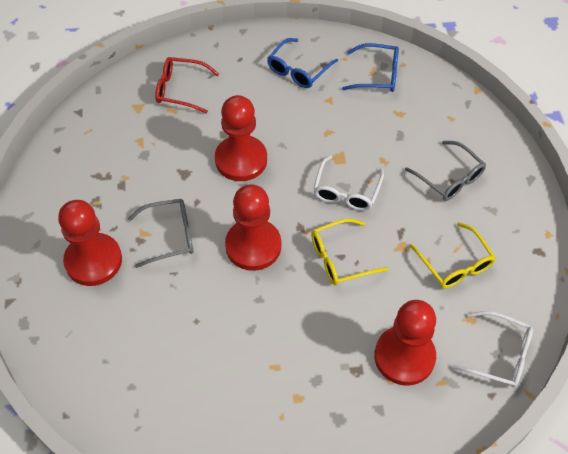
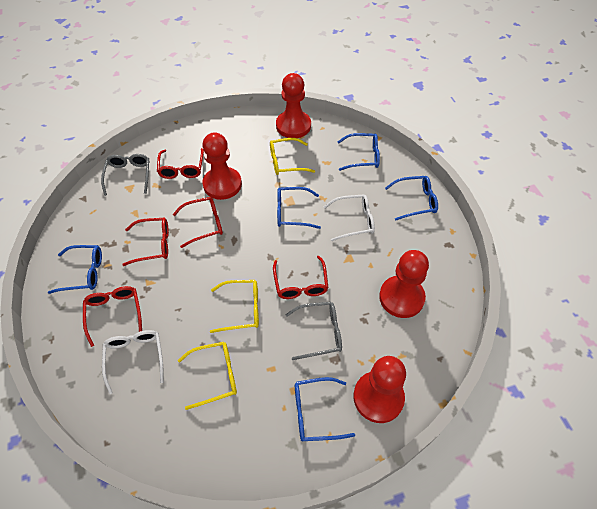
blue glasses: [267,38,338,88] [342,43,399,92] = 2 -> [48,245,102,294] [277,187,321,229] [295,377,355,441] [337,133,380,171] [385,176,438,220] = 5
red glasses: [155,57,219,114] = 1 -> [83,286,142,347] [122,218,169,266] [157,148,204,179] [173,197,223,248] [273,256,328,299] = 5
yellow glasses: [311,219,388,285] [410,222,496,288] = 2 -> [178,342,237,410] [210,280,259,333] [270,138,315,175] = 3

